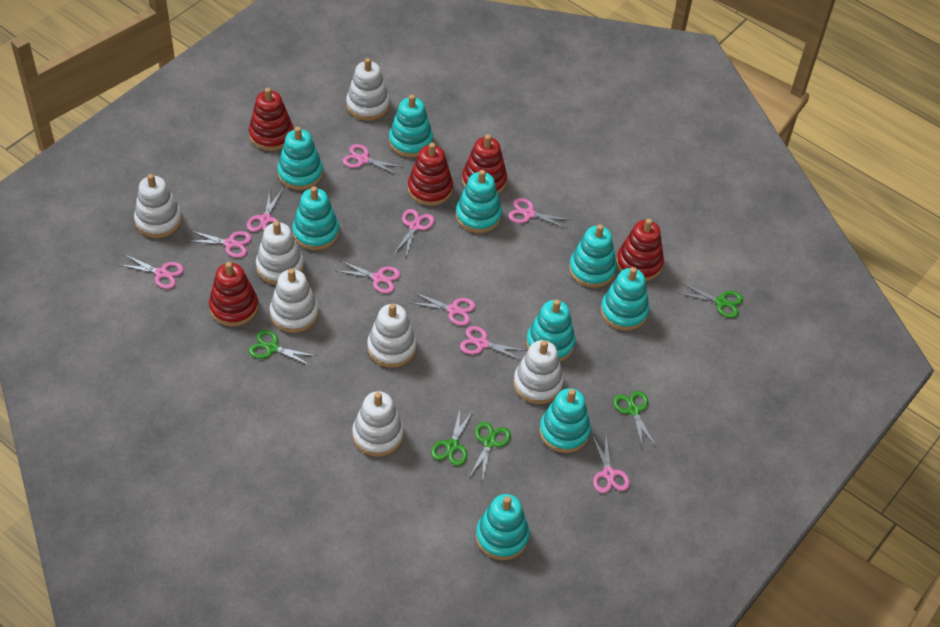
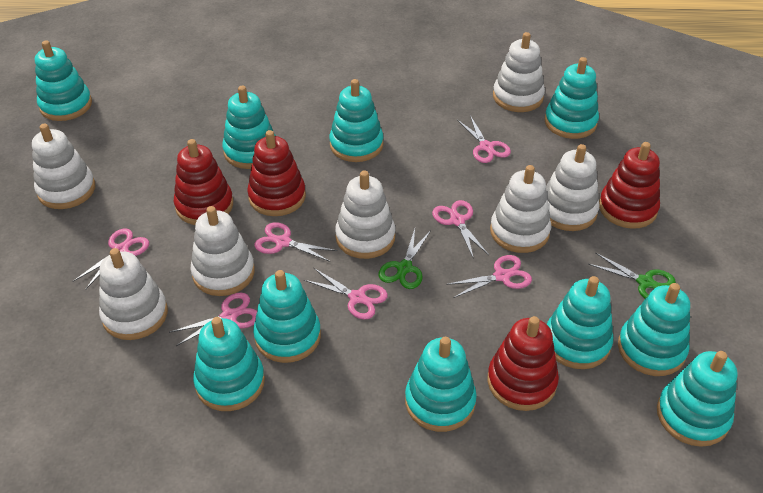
green scissors: [249,330,316,366] [431,409,473,466] [469,422,511,482] [613,391,656,449] [678,283,743,318] = 5 -> [379,229,431,289] [588,252,676,299] = 2
pink scissors: [120,255,184,289] [188,231,252,258] [247,187,283,232] [335,260,400,293] [343,144,402,175] [393,209,434,257] [411,292,475,326] [460,326,527,360] [508,198,571,229] [592,435,630,493] = 10 -> [73,228,149,289] [169,293,257,346] [255,222,337,262] [304,268,388,320] [432,200,489,259] [446,255,532,298] [457,116,511,163] = 7
red stacking toy: [209,262,258,326] [249,88,293,151] [408,143,453,206] [462,135,507,194] [616,219,664,281] = 5 -> [174,139,233,225] [247,130,306,216] [487,316,559,411] [599,142,660,229] = 4
turquoise stacking toy: [277,127,323,190] [292,186,339,250] [389,95,433,158] [456,170,502,233] [476,494,530,560] [526,299,575,362] [539,388,591,453] [569,224,617,288] [601,267,649,331] = 9 -> [35,40,92,121] [193,317,265,411] [222,86,276,169] [253,270,321,363] [329,79,383,162] [405,337,477,432] [545,57,599,139] [547,276,613,369] [618,283,690,376] [657,351,738,447] = 10

